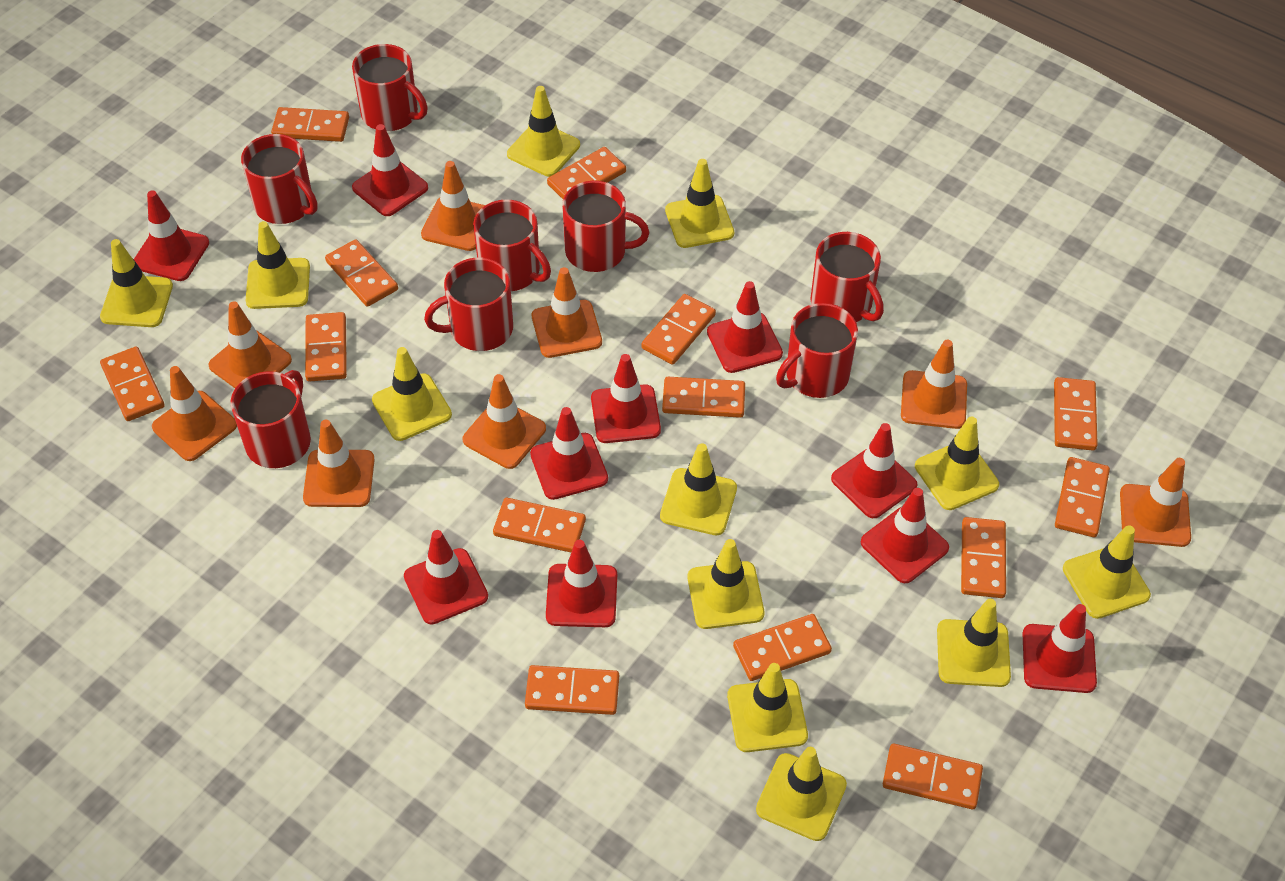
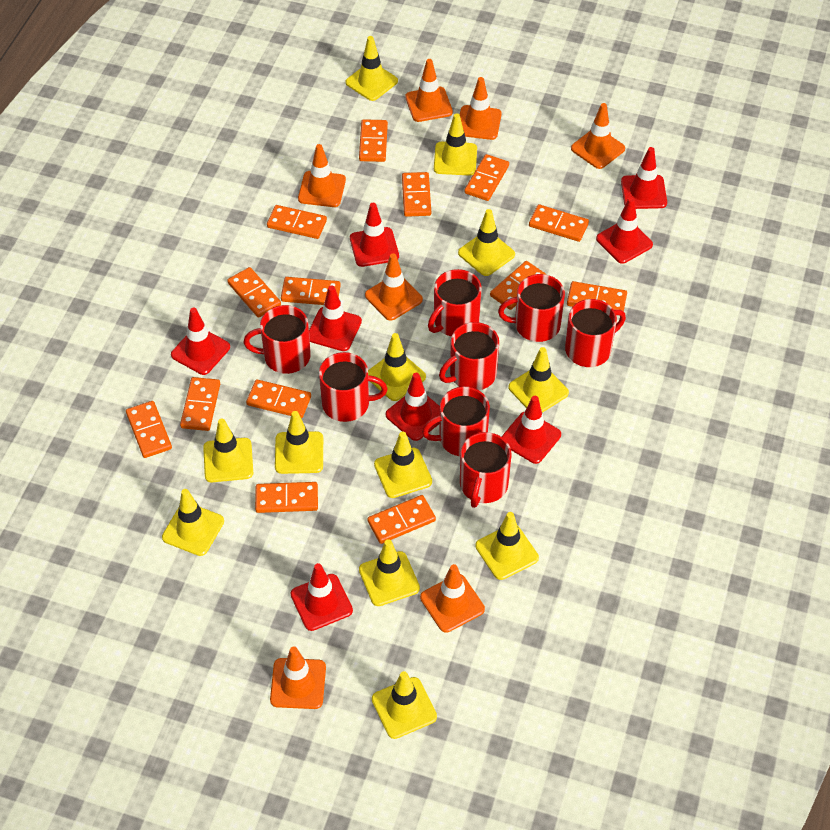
orange traffic cone: [152,366,237,461] [208,301,292,388] [303,420,375,507] [421,161,485,251] [463,374,546,469] [532,267,602,358] [901,340,967,429] [1120,458,1191,547] = 8 -> [270,646,326,709] [298,144,346,207] [365,253,423,321] [405,59,453,122] [420,564,485,633] [460,77,502,140] [571,103,625,169] = 7
red traffic cone: [134,190,209,281] [352,124,428,216] [404,530,488,625] [530,407,608,500] [546,540,617,627] [591,354,661,443] [707,281,783,373] [831,423,918,518] [861,488,949,583] [1023,604,1097,693] = 10 -> [171,308,230,375] [290,563,353,631] [309,285,362,351] [350,203,399,267] [386,373,440,441] [501,396,561,464] [596,197,653,264] [621,147,667,209] = 8

